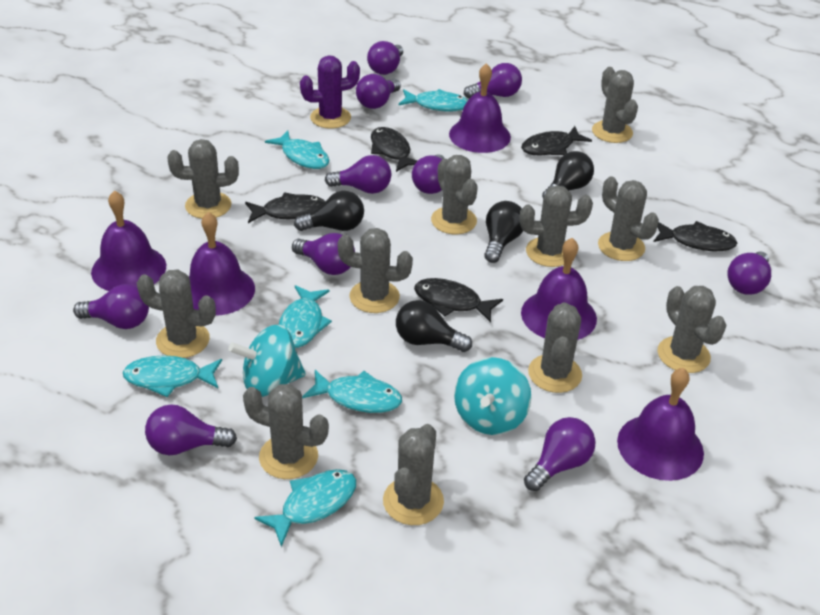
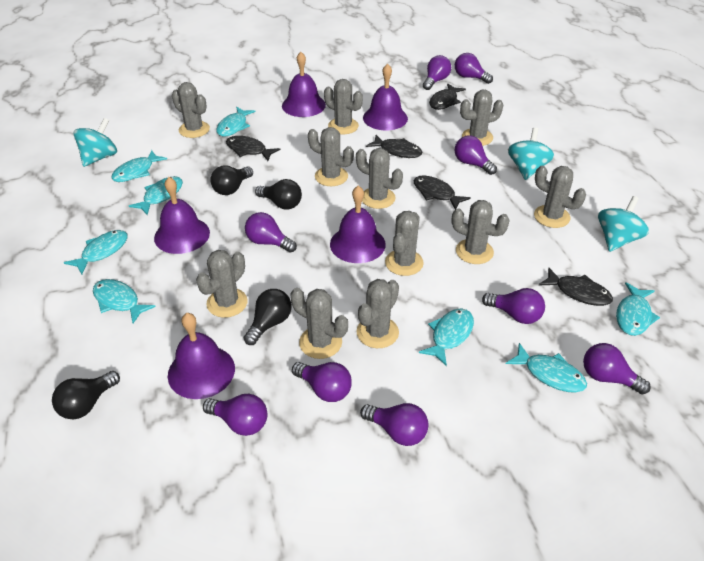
purple cactus: [300,55,360,129] = 1 -> none = 0
purple light bulb: [73,284,149,329] [145,404,237,455] [292,233,355,275] [325,155,391,194] [356,74,401,109] [367,41,403,75] [412,154,445,194] [464,63,522,99] [524,417,596,491] [727,251,771,295] = 10 -> [203,394,267,436] [245,212,297,253] [292,362,352,402] [360,403,428,446] [423,55,451,90] [454,135,497,175] [455,53,493,84] [482,288,545,324] [583,343,651,395] = 9
turquoise fish: [123,355,222,397] [254,469,356,547] [265,130,329,169] [279,285,332,348] [302,370,402,413] [398,89,468,112] = 6 -> [64,230,128,274] [93,279,156,323] [112,150,167,182] [129,176,183,215] [216,107,255,137] [419,308,474,366] [505,343,587,393] [616,282,660,336] = 8
turquoise spinning top: [228,325,306,397] [454,357,532,435] = 2 -> [74,118,117,167] [508,128,554,180] [598,196,649,252] = 3

